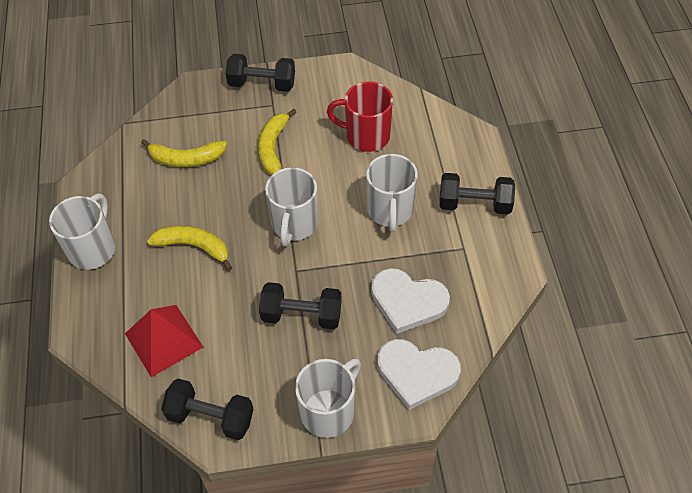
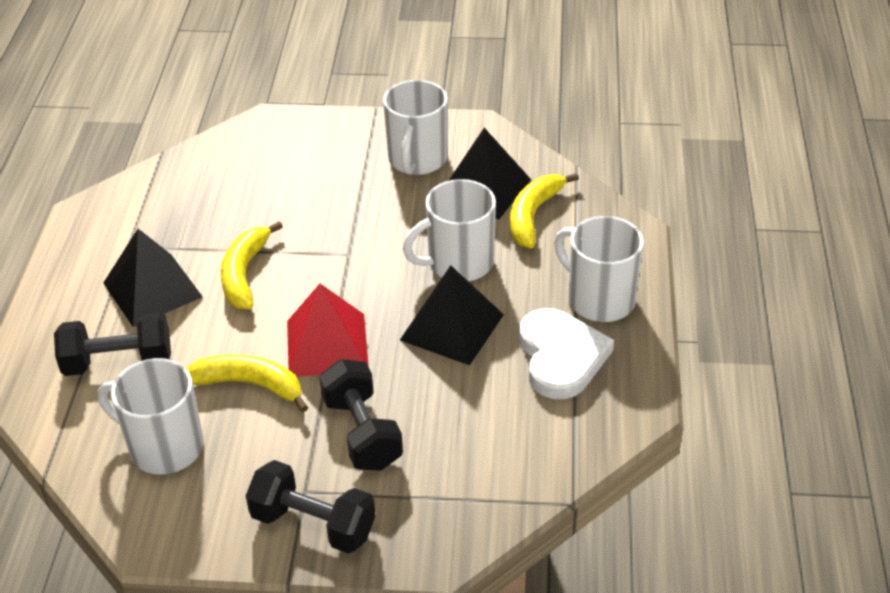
black dumbbell: [161,379,254,440] [226,54,295,92] [259,282,342,329] [440,173,515,214] = 4 -> [54,312,171,376] [246,460,376,554] [319,359,403,471] = 3
black pyramid: none = 0 -> [103,229,203,327] [400,265,504,365] [449,128,531,219] = 3
red mug: [327,81,393,152] = 1 -> none = 0
white heart: [371,268,450,334] [377,339,461,410] = 2 -> [519,308,614,399] = 1

